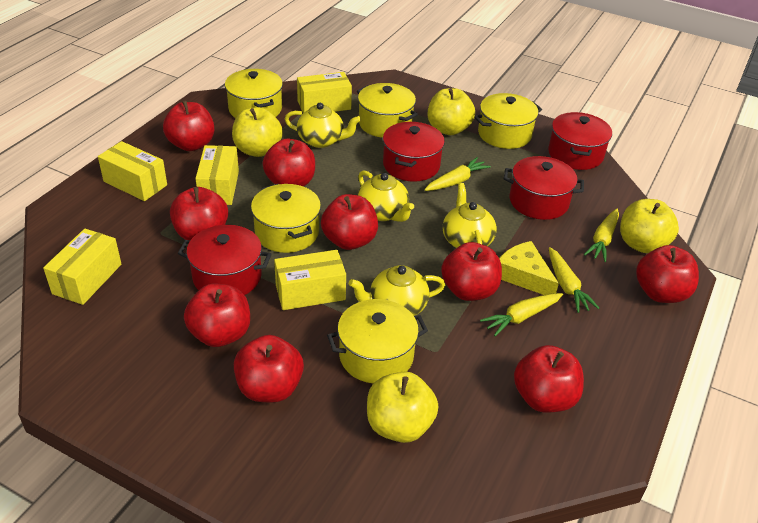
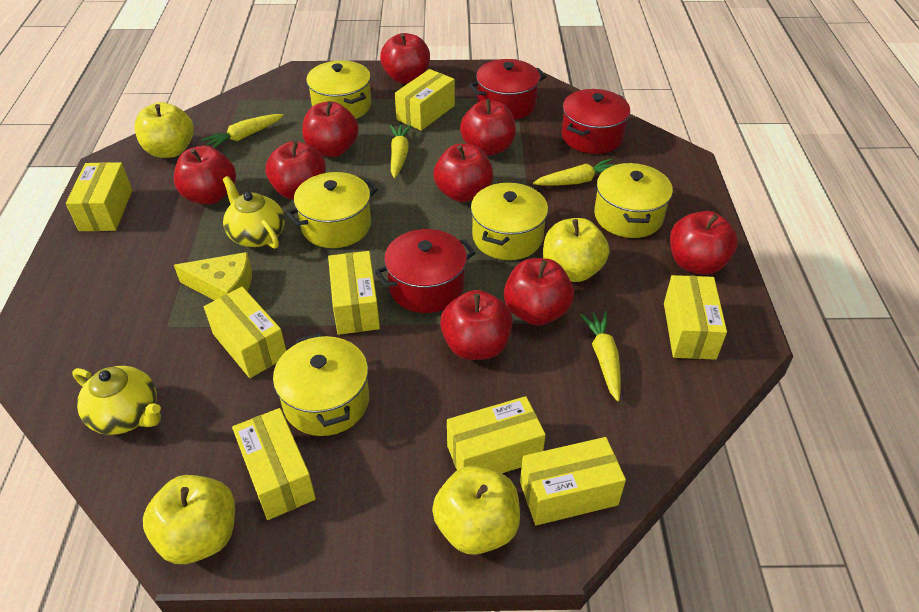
red pot: [178,225,271,295] [383,122,445,182] [504,156,584,220] [548,112,612,170] = 4 -> [375,229,475,313] [469,59,546,120] [562,89,630,154] = 3
yellow box: [43,229,121,305] [98,141,167,201] [195,145,239,205] [274,250,346,310] [297,72,352,113] = 5 -> [66,162,132,231] [204,287,286,378] [232,408,316,520] [328,251,380,335] [395,69,455,131] [447,396,546,473] [520,437,626,525] [664,275,727,360] = 8
yellow teapot: [285,103,361,148] [349,265,445,316] [357,170,414,222] [442,183,497,248] = 4 -> [72,366,161,435] [223,176,285,249] = 2

